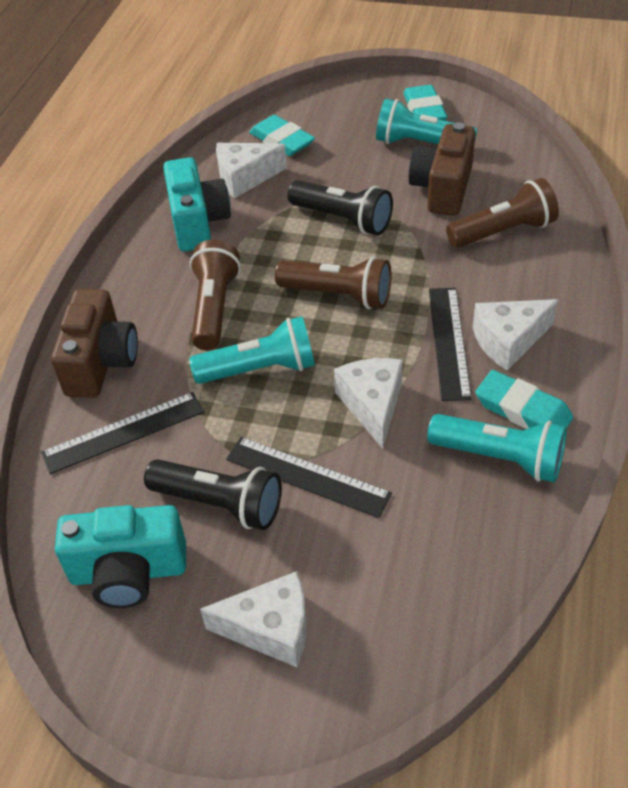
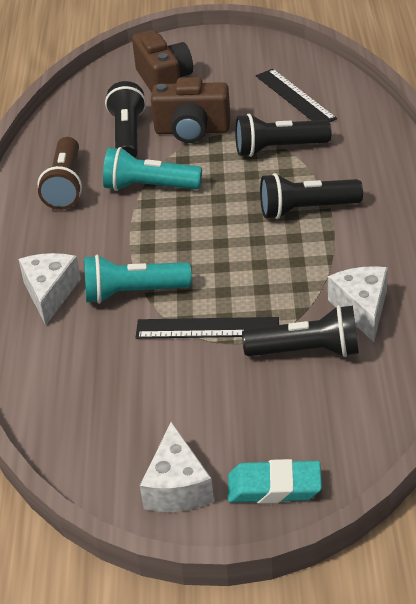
black flashlight: [144,459,282,530] [287,180,393,235] = 2 -> [105,81,146,158] [235,114,331,157] [242,305,359,357] [260,173,363,219] = 4
black ruler: [41,392,204,474] [226,437,392,518] [429,288,472,401] = 3 -> [135,317,279,339] [256,69,337,122] = 2
brown flashlight: [190,240,241,350] [275,257,391,309] [446,178,559,248] = 3 -> [38,137,82,210] = 1
turquoise camera: [55,505,186,608] [163,157,231,251] = 2 -> none = 0
turquoise eraser: [249,115,315,156] [403,85,447,121] [475,370,573,429] = 3 -> [228,459,322,503] = 1
turquoise flashlight: [189,316,315,384] [376,98,478,144] [427,414,567,483] = 3 -> [84,255,192,304] [103,147,202,191] = 2
white cheese: [200,571,307,667] [216,143,287,199] [334,358,403,449] [473,299,558,370] = 4 -> [18,253,81,326] [140,422,214,512] [328,266,388,342] = 3

